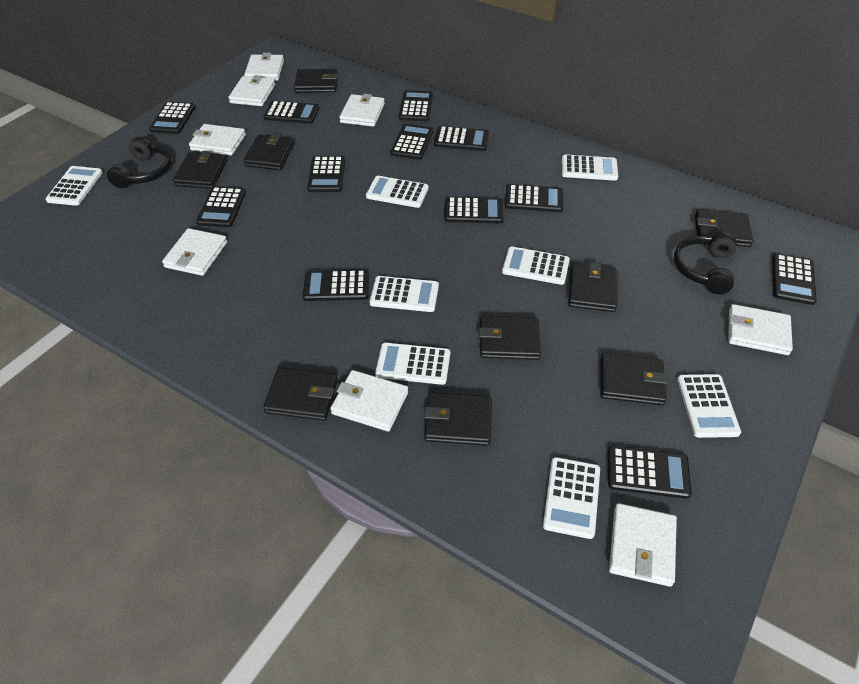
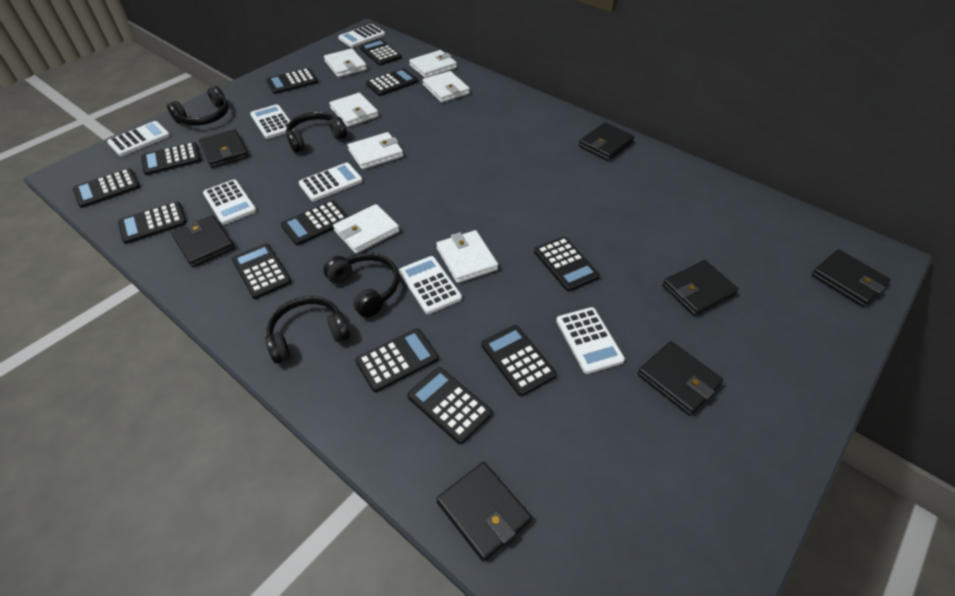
black headphones: [107,137,171,188] [674,232,737,294] = 2 -> [167,86,229,126] [265,296,350,364] [286,112,347,153] [323,252,399,318] = 4
black wallet: [173,151,226,189] [243,134,294,170] [263,367,338,421] [294,69,338,93] [424,392,492,446] [479,316,541,360] [568,262,618,312] [601,353,668,405] [695,209,753,247] = 9 -> [171,215,235,267] [199,129,249,168] [437,462,532,562] [579,122,634,161] [638,341,723,415] [662,260,738,316] [812,249,891,307] = 7
white calculator: [45,166,103,206] [366,176,429,208] [370,276,439,312] [375,343,450,385] [502,246,570,285] [543,457,600,539] [562,154,618,181] [677,374,741,438] = 8 -> [107,121,170,156] [203,179,256,225] [250,104,295,139] [299,163,363,201] [338,24,385,47] [399,256,462,314] [556,307,625,374] = 7
white wallet: [162,228,227,276] [189,124,246,155] [228,75,275,106] [244,53,284,81] [330,370,408,432] [339,94,385,127] [609,503,677,587] [728,304,793,355] = 8 -> [324,49,367,77] [329,93,379,127] [333,204,400,254] [348,132,403,170] [409,50,457,78] [423,71,470,103] [436,230,498,283] = 7

